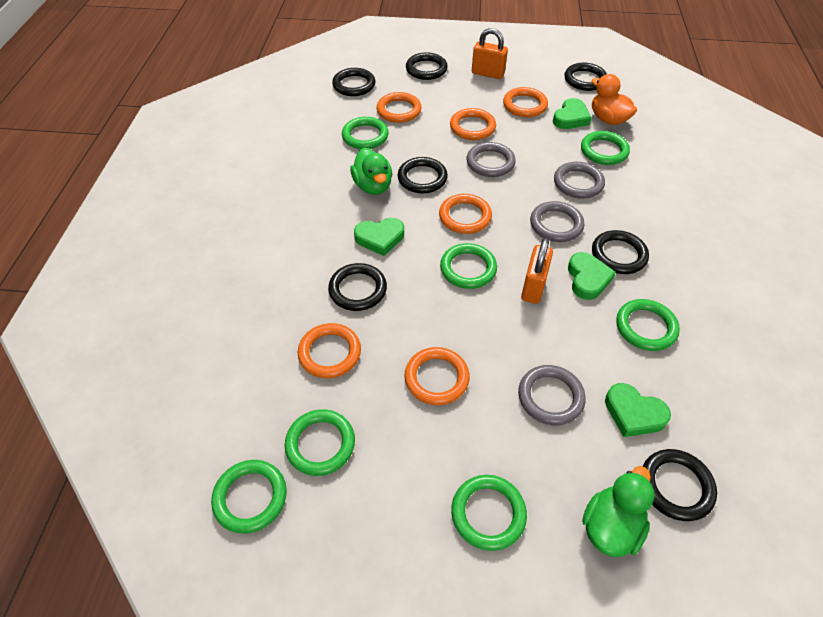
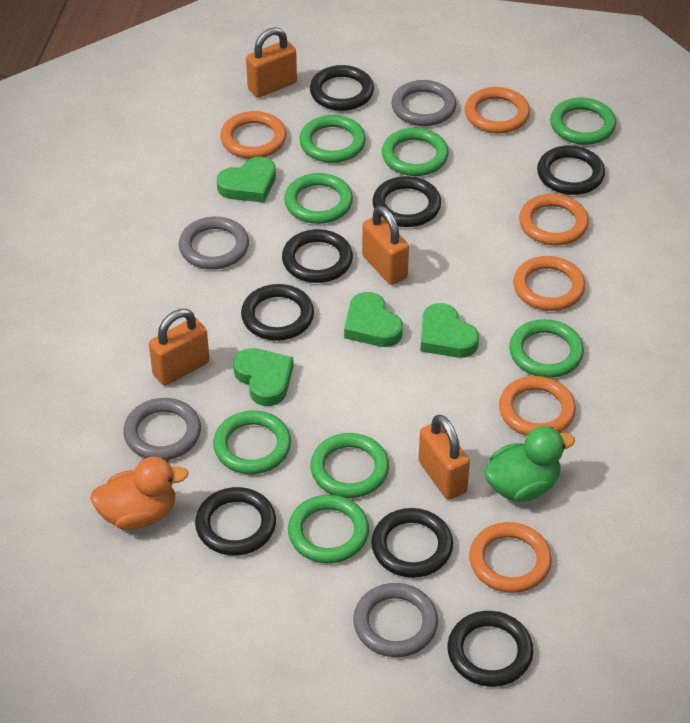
black ring: [328,263,387,311] [332,68,375,96] [398,157,448,193] [406,52,448,80] [564,63,607,91] [592,230,649,274] [643,449,717,521] = 7 -> [195,487,276,555] [241,284,314,341] [282,229,353,283] [310,65,374,111] [371,508,453,578] [373,176,441,227] [447,611,534,687] [537,145,605,195] = 8
green duck: [350,148,392,195] [582,466,655,557] = 2 -> [483,426,575,502] = 1
green ring: [211,460,287,534] [285,409,355,476] [342,117,389,149] [440,243,497,289] [451,475,527,551] [581,131,630,165] [616,299,680,351] = 7 -> [213,410,291,474] [284,173,353,224] [288,495,369,563] [299,115,366,163] [310,433,389,498] [382,128,449,176] [509,319,584,378] [550,98,616,145] = 8
orange padlock: [472,28,508,79] [521,238,553,304] = 2 -> [149,309,209,386] [246,27,297,98] [362,206,409,285] [419,414,470,500] = 4

